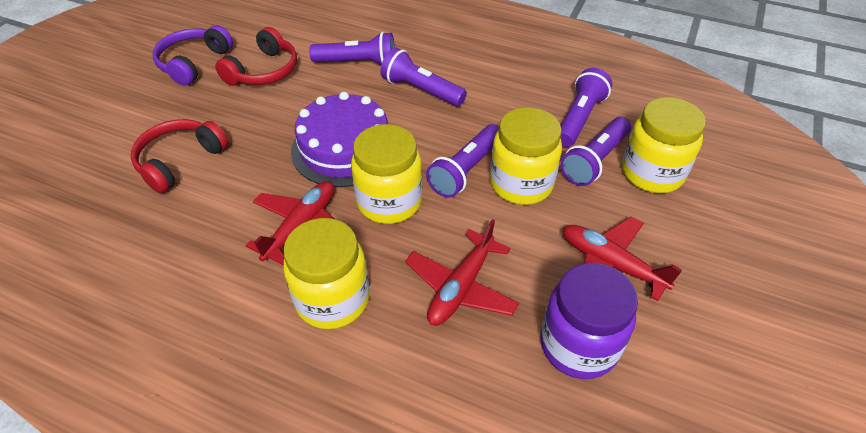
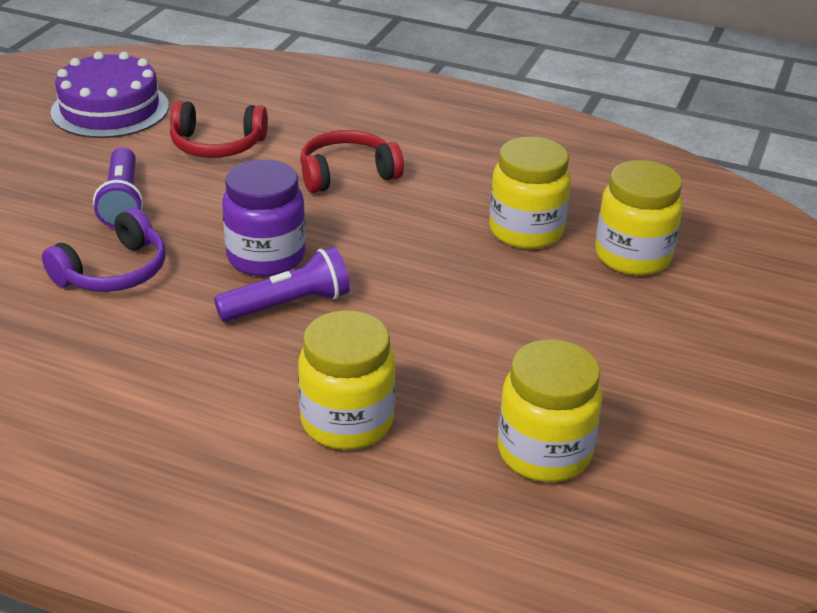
purple flashlight: [309,32,395,65] [380,47,467,106] [426,124,499,198] [560,68,612,147] [560,117,631,186] = 5 -> [93,147,143,228] [214,247,350,322] = 2
red plane: [246,181,334,265] [405,219,519,325] [562,217,682,301] = 3 -> none = 0

